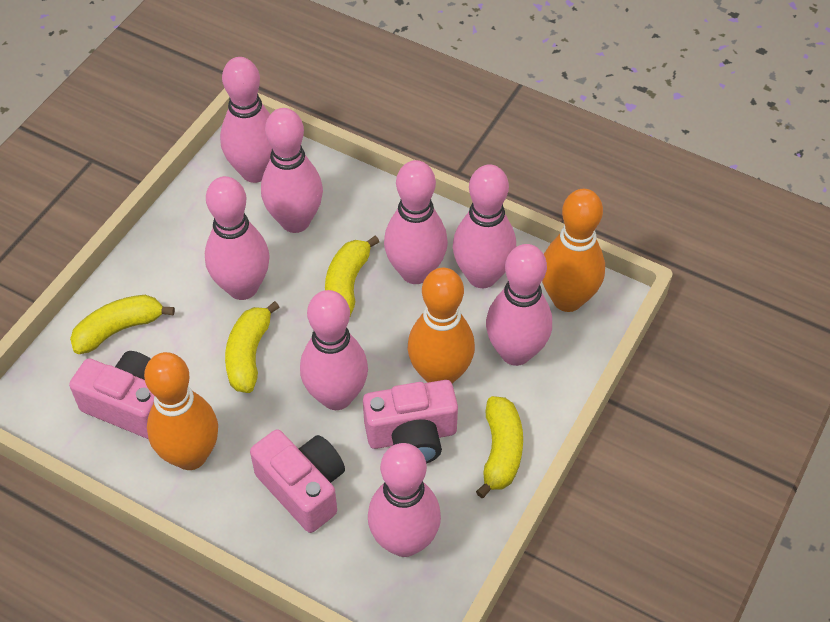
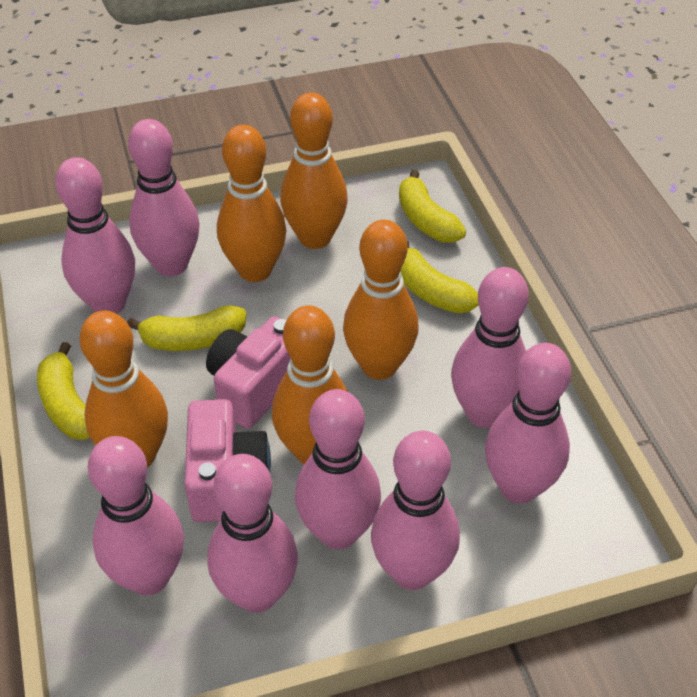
orange bowling pin: [144,352,218,470] [408,268,475,384] [542,189,605,312] = 3 -> [79,311,168,467] [217,124,286,282] [272,305,348,464] [280,93,348,249] [343,220,418,380] = 5
pink camera: [69,351,154,439] [250,429,345,533] [363,380,458,464] = 3 -> [185,399,271,522] [206,316,290,429] = 2

